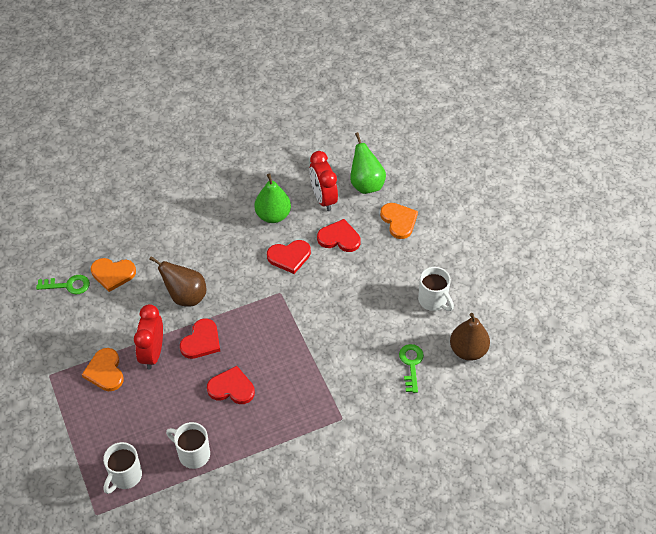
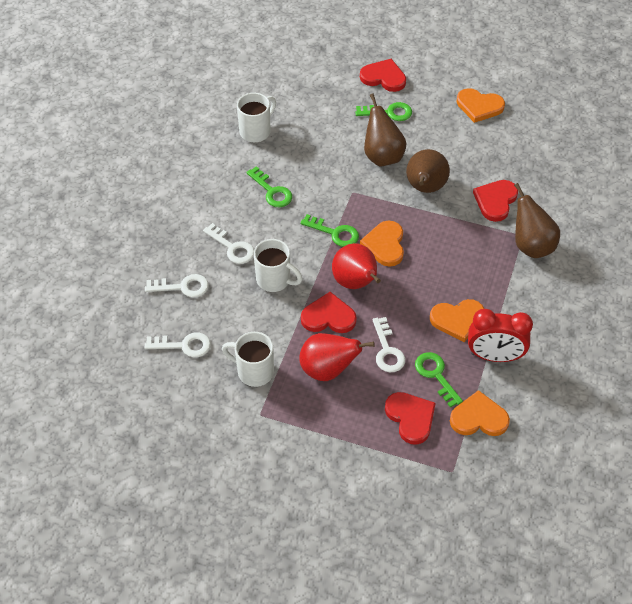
brown pear: [149,256,206,307] [450,313,490,361] = 2 -> [364,94,406,167] [406,149,450,193] [514,183,560,258] = 3
green key: [36,275,90,294] [399,344,424,393] = 2 -> [246,166,292,208] [300,214,359,247] [355,102,412,121] [415,352,463,408] = 4
green pear: [254,173,291,223] [350,132,386,194] = 2 -> none = 0
orange heart: [82,348,124,391] [91,258,136,292] [380,203,418,239] = 3 -> [360,221,404,267] [430,299,484,342] [450,390,510,436] [456,88,505,123] = 4
red clock: [134,304,163,370] [309,151,338,211] = 2 -> [468,309,533,362] = 1
red pear: none = 0 -> [299,333,375,381] [332,243,381,289] = 2
white key: none = 0 -> [145,274,209,298] [145,332,211,357] [203,223,254,264] [372,317,405,372] = 4

